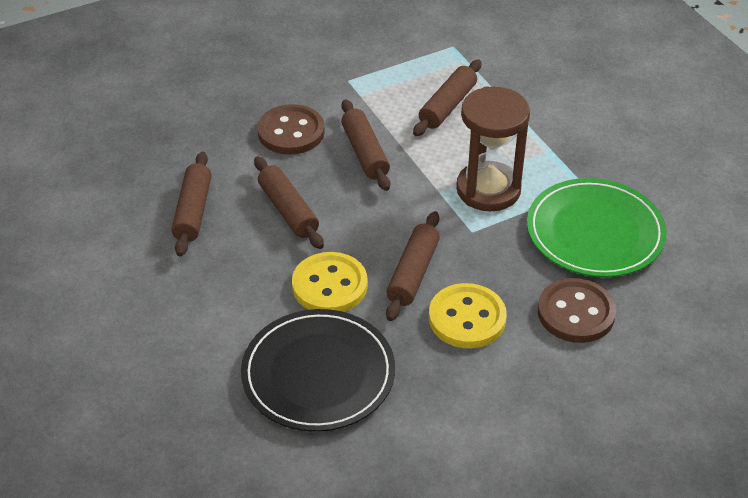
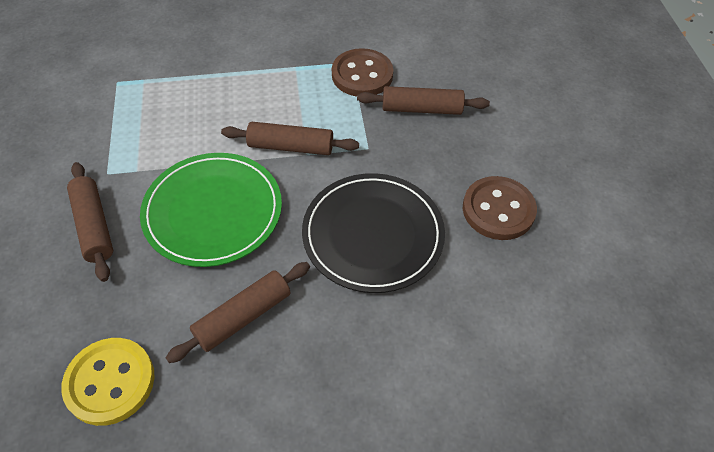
brown hourglass: [456,86,530,211] = 1 -> none = 0
brown rolling pin: [171,152,211,257] [254,156,324,249] [341,99,390,191] [386,211,440,321] [413,59,481,136] = 5 -> [67,162,113,282] [166,262,310,363] [221,122,359,155] [357,86,490,115] = 4
yellow button: [292,252,368,312] [429,283,507,348] = 2 -> [61,338,155,426] = 1

